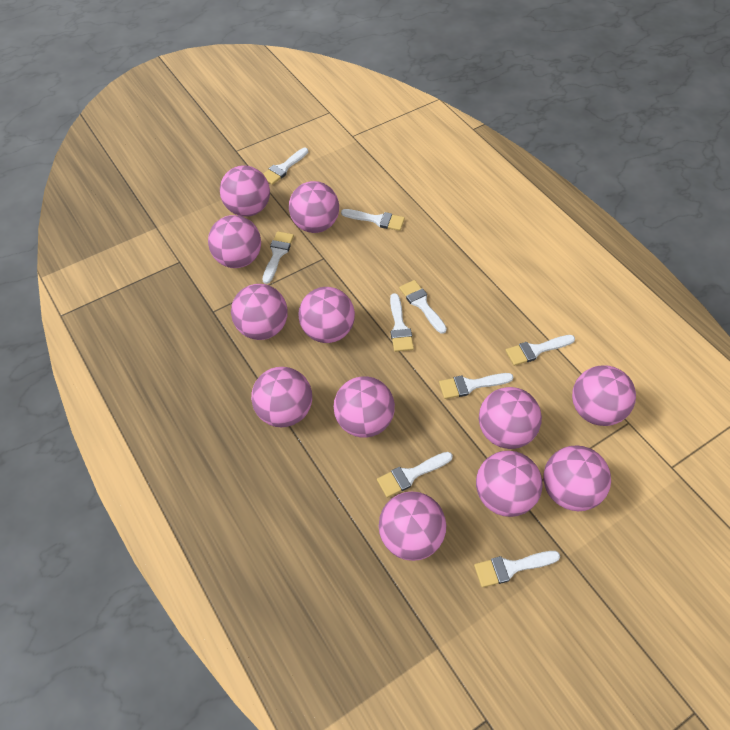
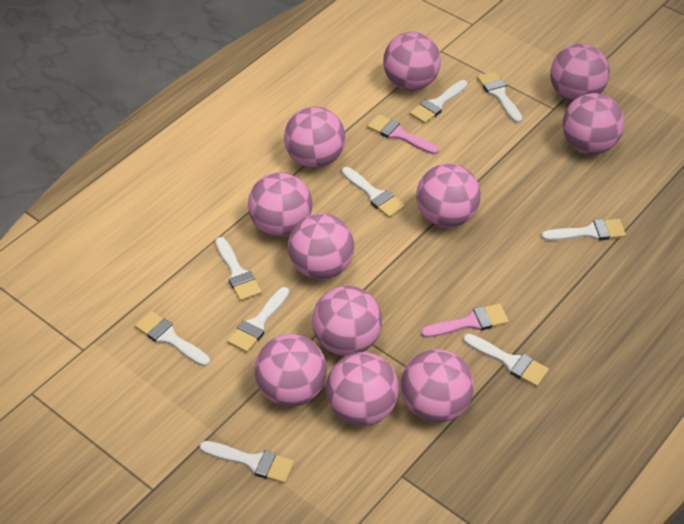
pink ball: [208,215,261,268] [220,165,270,217] [231,284,288,340] [251,367,312,427] [289,181,339,233] [299,287,355,343] [334,376,395,438] [379,491,446,561] [476,451,543,517] [479,387,542,449] [543,446,611,511] [572,365,636,426] = 12 -> [248,172,313,237] [254,334,327,407] [284,106,345,168] [288,213,354,280] [312,286,382,356] [326,352,399,426] [383,32,441,90] [401,349,474,423] [416,163,481,228] [550,44,610,102] [562,93,624,154] = 11
pink brush: none = 0 -> [367,114,439,154] [421,304,509,338] = 2

